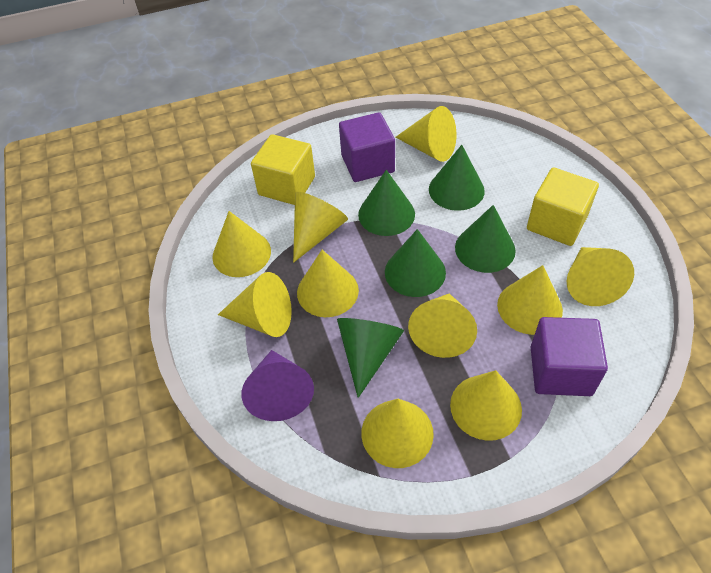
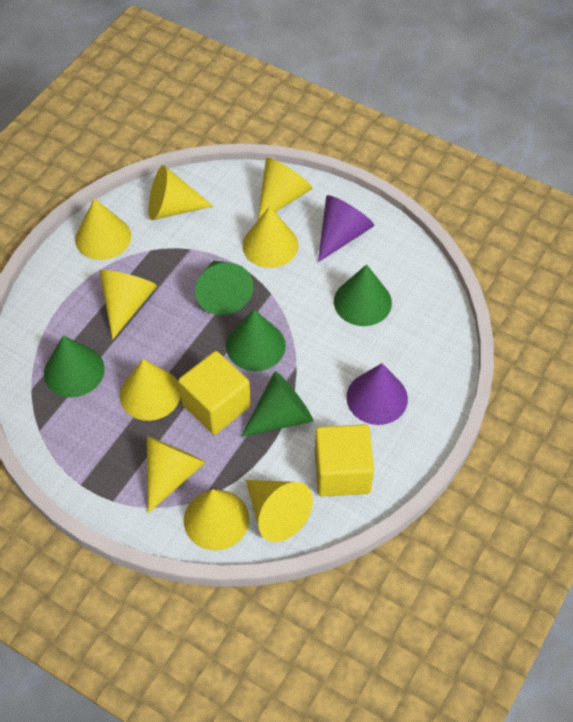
purple cone: [241,350,314,421] = 1 -> [318,195,374,262] [346,363,408,425] = 2
purple cube: [339,112,395,182] [531,317,608,396] = 2 -> none = 0
yellow cone: [212,211,271,277] [218,272,292,337] [293,192,348,263] [297,250,359,317] [361,399,434,468] [396,106,456,162] [408,294,477,358] [450,370,522,441] [497,265,563,335] [566,247,634,306] = 10 -> [75,198,131,260] [99,270,157,340] [120,359,181,421] [147,436,206,513] [149,165,213,220] [184,489,249,550] [242,206,299,268] [246,480,313,542] [257,158,313,221] = 9

